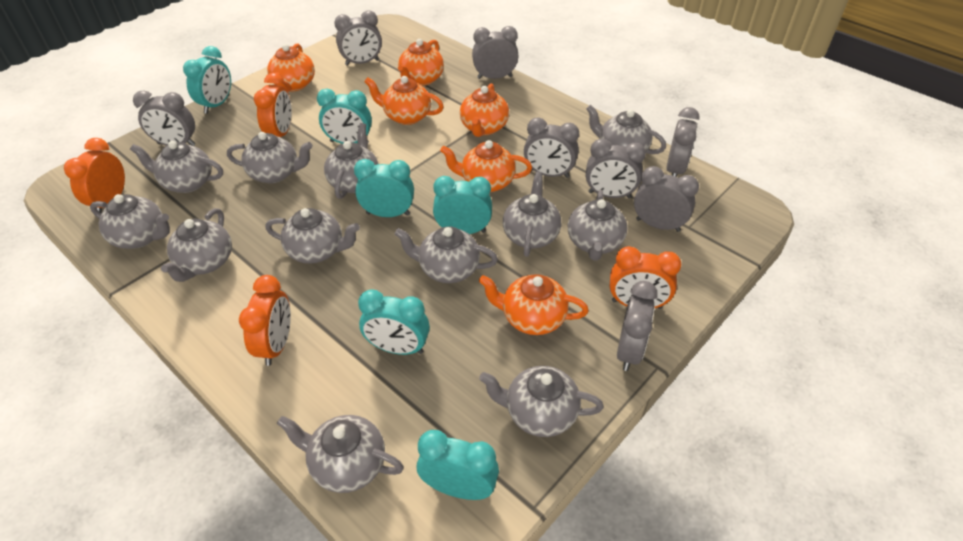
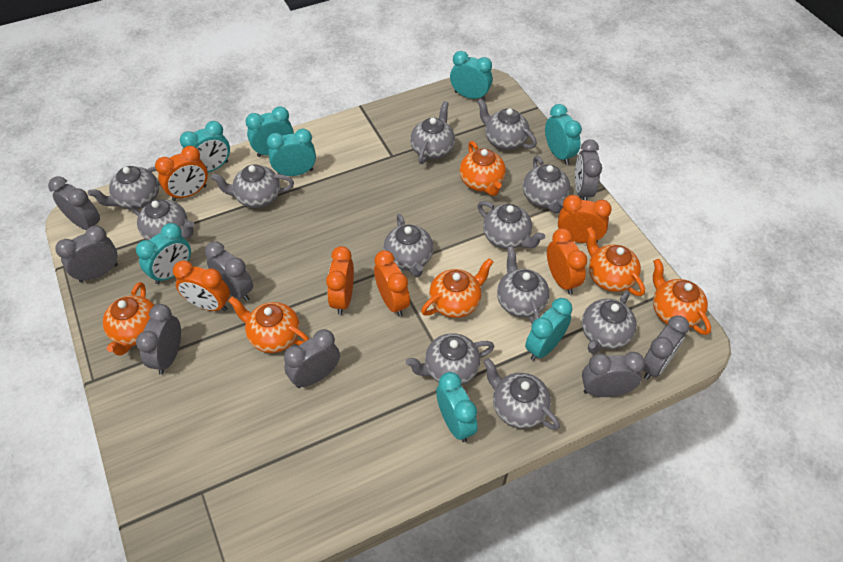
orange clock: [64,138,125,213] [239,275,291,366] [254,73,292,137] [610,246,681,309] = 4 -> [155,146,208,201] [173,260,230,311] [326,246,354,315] [374,250,410,317] [547,228,587,295] [558,195,612,243] = 6
turquoise clock: [183,46,231,114] [317,89,372,144] [354,159,414,217] [358,289,430,355] [417,430,499,500] [433,176,492,234] = 6 -> [136,223,191,284] [180,121,230,172] [246,106,294,157] [267,128,316,176] [436,372,478,442] [450,51,493,101] [525,298,572,361] [545,104,582,165] = 8

